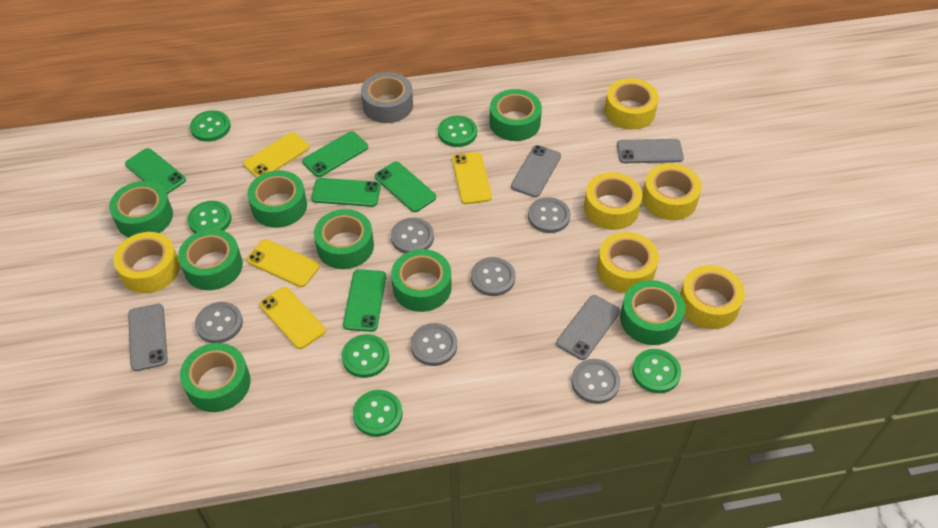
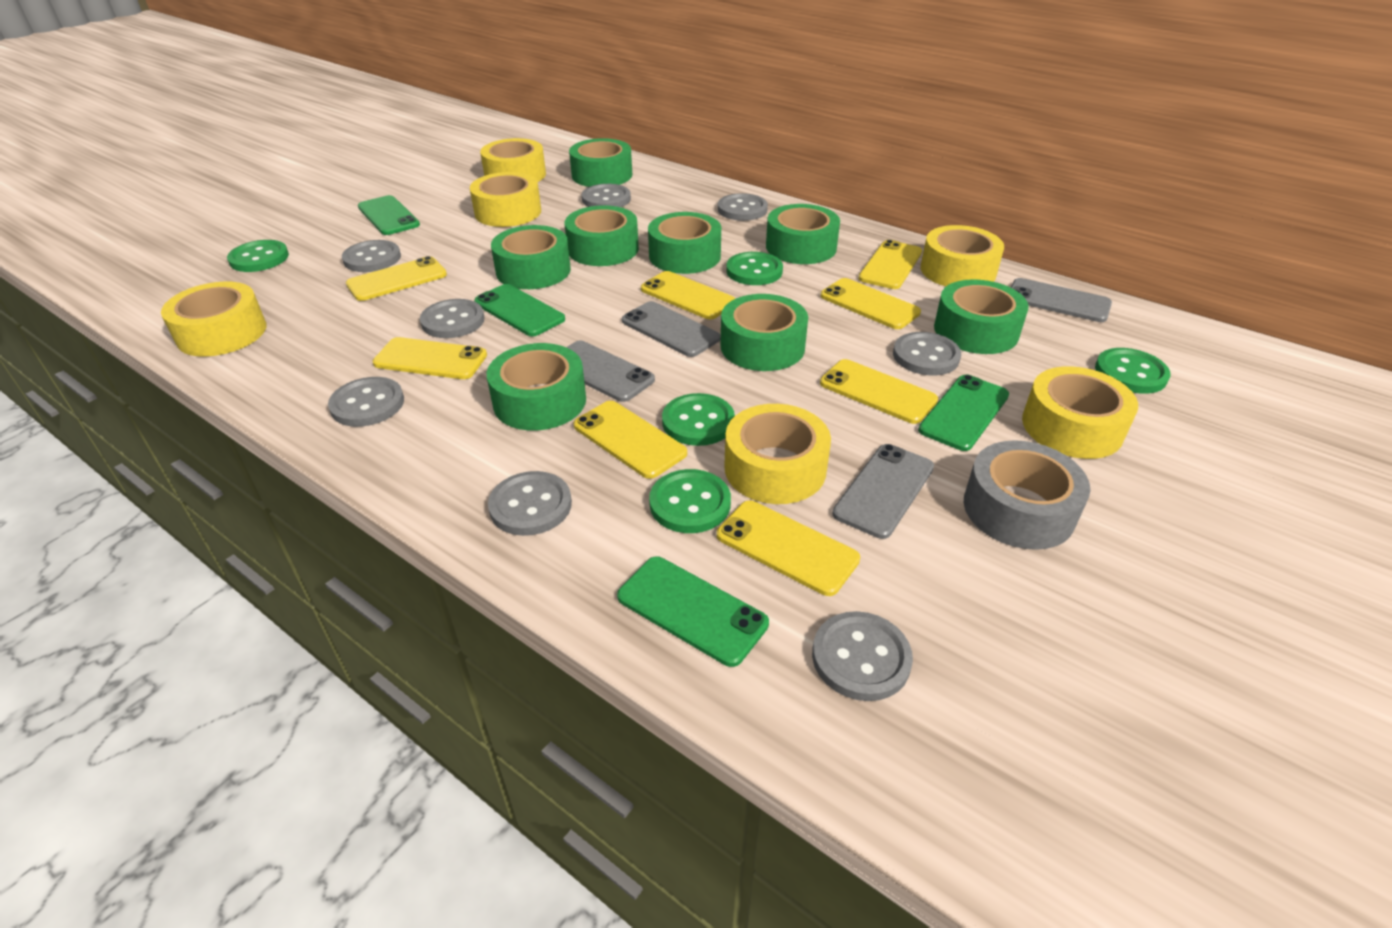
green button: [187,201,231,233] [190,110,231,142] [342,334,389,378] [353,390,403,437] [438,116,477,147] [632,349,681,393] = 6 -> [227,240,289,272] [649,469,731,533] [662,393,735,446] [726,252,783,285] [1095,348,1171,394] = 5
green phone: [125,148,186,194] [302,131,368,177] [311,178,381,207] [343,269,386,332] [375,162,436,212] = 5 -> [358,195,420,235] [474,284,565,337] [617,557,769,667] [918,375,1009,451] = 4
grey button: [195,302,243,343] [391,218,434,253] [410,323,457,366] [471,257,515,296] [528,197,570,233] [571,359,620,404] = 6 -> [328,377,404,427] [342,240,401,272] [420,299,484,338] [488,471,572,536] [582,184,631,207] [718,193,768,221] [812,611,913,701] [893,332,961,375] = 8
yellow phone: [243,132,310,178] [247,239,320,287] [259,287,326,349] [452,152,492,204] = 4 -> [346,256,447,301] [373,337,487,379] [573,401,687,479] [641,271,735,319] [717,500,860,596] [820,278,921,329] [820,359,938,424] [858,240,922,289] = 8

